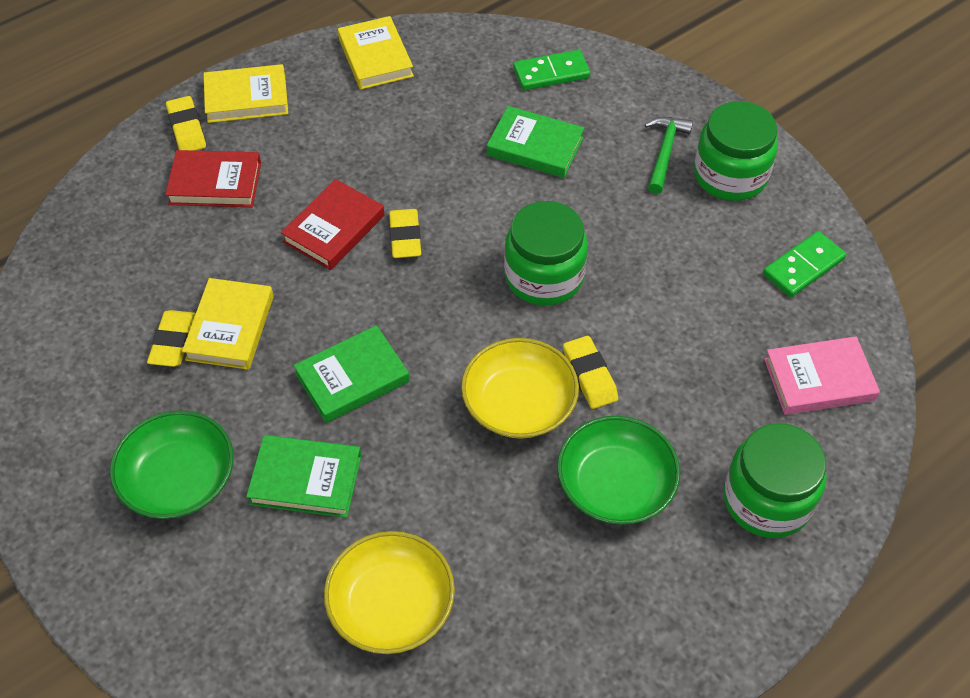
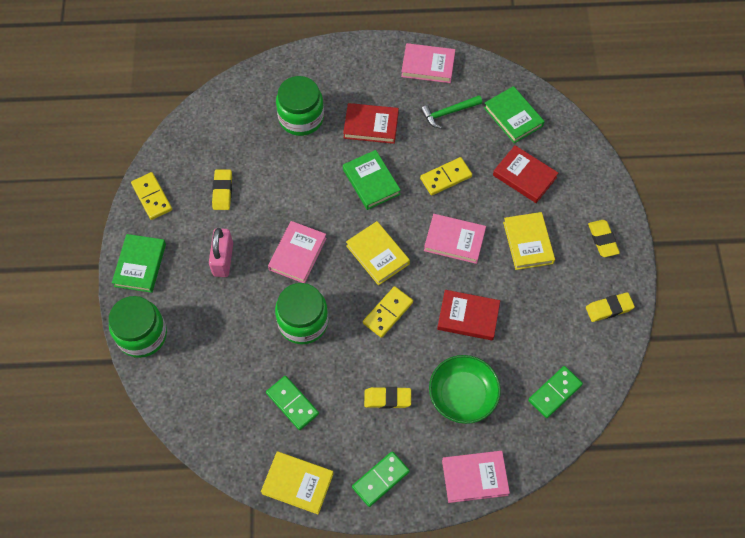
green bowl: [110,410,234,519] [557,416,680,525] = 2 -> [429,355,501,424] = 1
green domino: [513,50,590,90] [763,231,846,297] = 2 -> [266,376,319,430] [352,451,410,507] [528,366,583,418] = 3
pink book: [764,336,880,415] = 1 -> [268,221,327,283] [401,43,455,83] [424,214,486,264] [442,451,510,503] = 4
pink padlock: none = 0 -> [209,228,233,277] = 1
red book: [165,150,261,207] [281,179,384,270] = 2 -> [343,103,399,144] [437,290,500,340] [493,145,558,203] = 3
yellow bowl: [324,531,455,654] [461,338,579,439] = 2 -> none = 0
yellow domino: none = 0 -> [131,172,172,220] [363,286,413,338] [420,157,472,195] = 3

